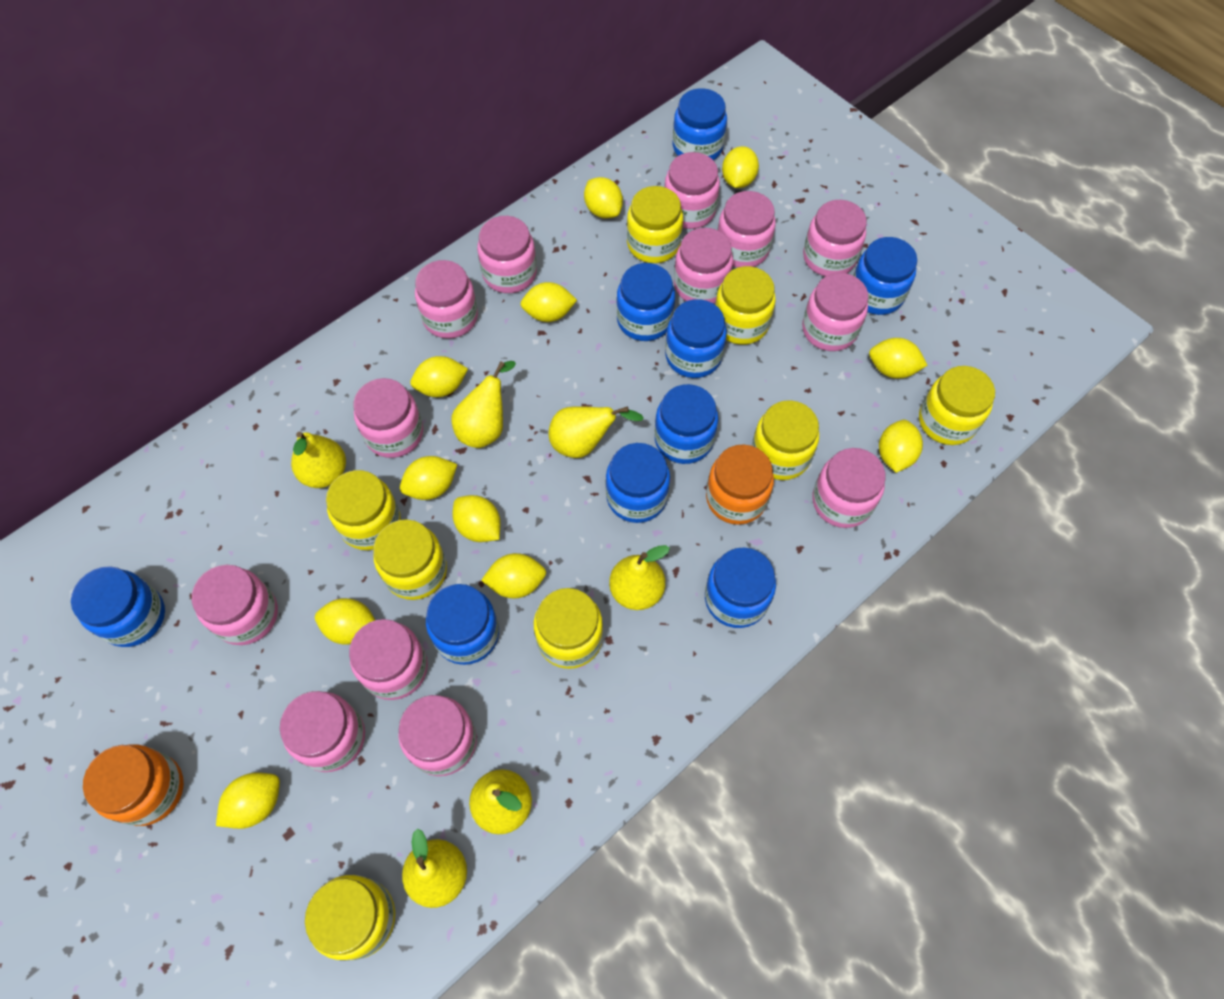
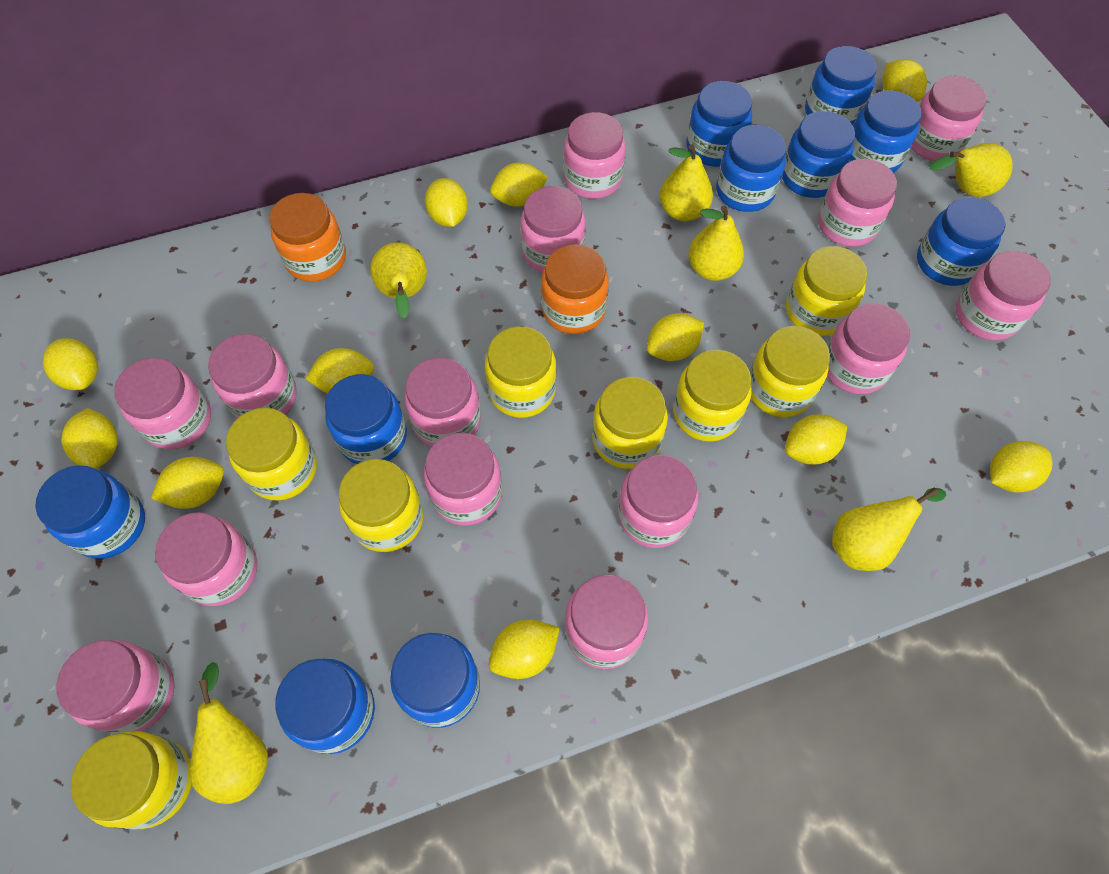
blue jar: [71,566,165,647] [426,584,499,665] [606,443,670,523] [616,263,675,341] [654,384,718,464] [665,299,727,378] [672,88,727,160] [705,548,776,628] [853,237,917,315] = 9 -> [35,465,145,559] [275,659,375,754] [325,374,407,464] [390,633,480,728] [686,81,752,167] [716,125,786,212] [782,111,855,198] [805,46,877,125] [850,90,922,173] [917,197,1005,286] = 10
pink jar: [192,565,278,645] [280,691,365,772] [349,619,428,700] [353,378,423,458] [398,695,477,776] [415,260,478,339] [477,216,537,293] [664,152,720,229] [674,228,733,304] [717,191,776,268] [802,273,868,351] [803,200,867,276] [812,448,886,528] = 13 -> [56,640,175,734] [114,358,211,450] [155,512,257,606] [208,334,297,419] [404,357,481,447] [423,433,502,526] [520,186,586,273] [563,112,626,199] [565,575,648,669] [618,455,698,548] [818,159,897,247] [827,303,910,394] [911,76,987,161] [956,251,1051,341] = 14

